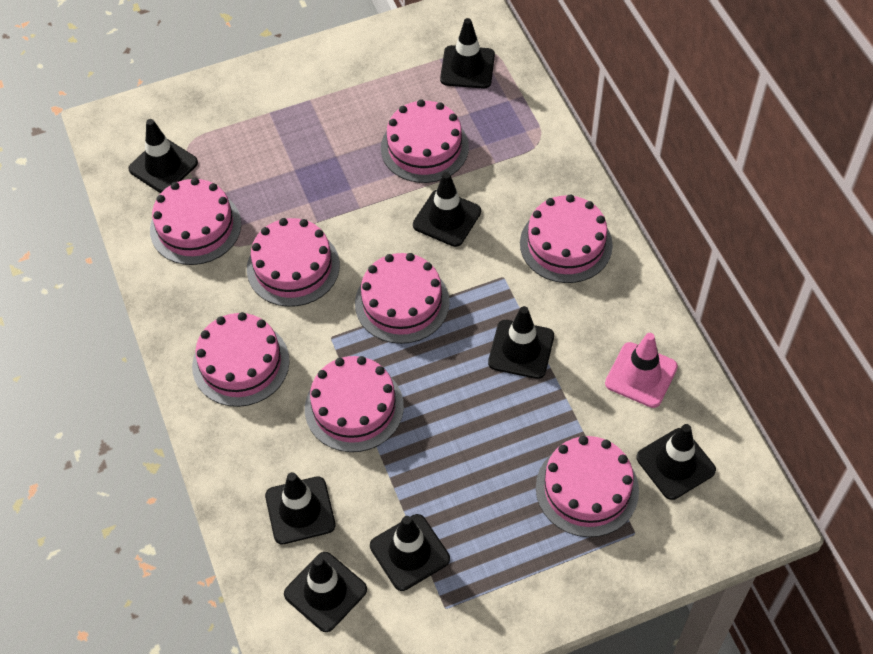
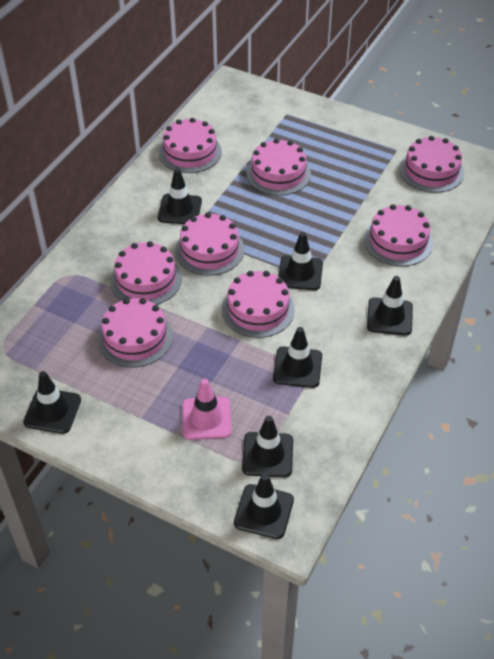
black traffic cone: [128,119,198,193] [265,472,336,544] [284,552,367,632] [370,514,450,591] [413,172,481,247] [440,18,495,89] [488,306,554,379] [636,424,716,500] = 8 -> [23,371,81,434] [158,168,202,224] [234,474,294,539] [242,416,293,477] [273,327,322,388] [278,232,323,290] [367,276,413,336] = 7

